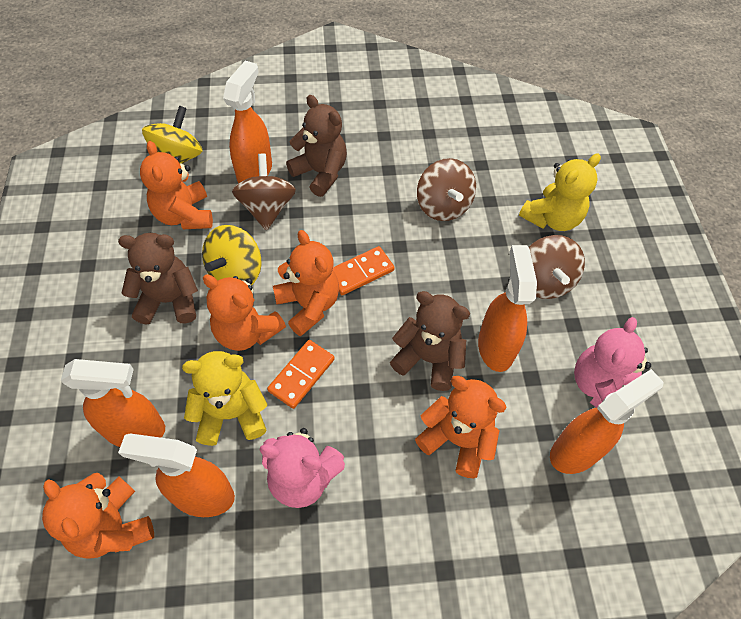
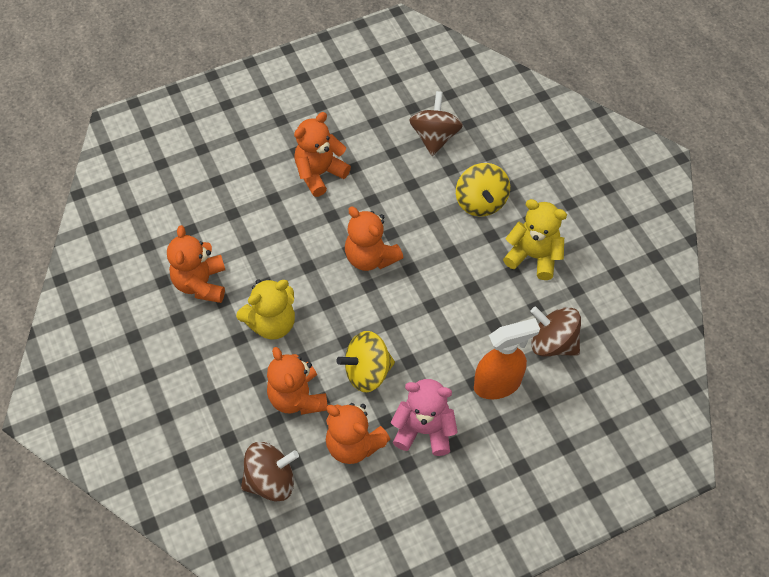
brown teddy bear: [118,233,198,325] [286,95,347,197] [390,291,470,391] = 3 -> none = 0
orange domino: [267,340,335,409] [333,246,395,295] = 2 -> none = 0
orange spray bottle: [61,359,165,447] [118,433,235,517] [223,61,272,183] [478,245,537,372] [550,369,664,474] = 5 -> [474,318,540,399] = 1
pink teddy bear: [259,428,345,508] [574,317,651,407] = 2 -> [391,379,458,456] = 1

